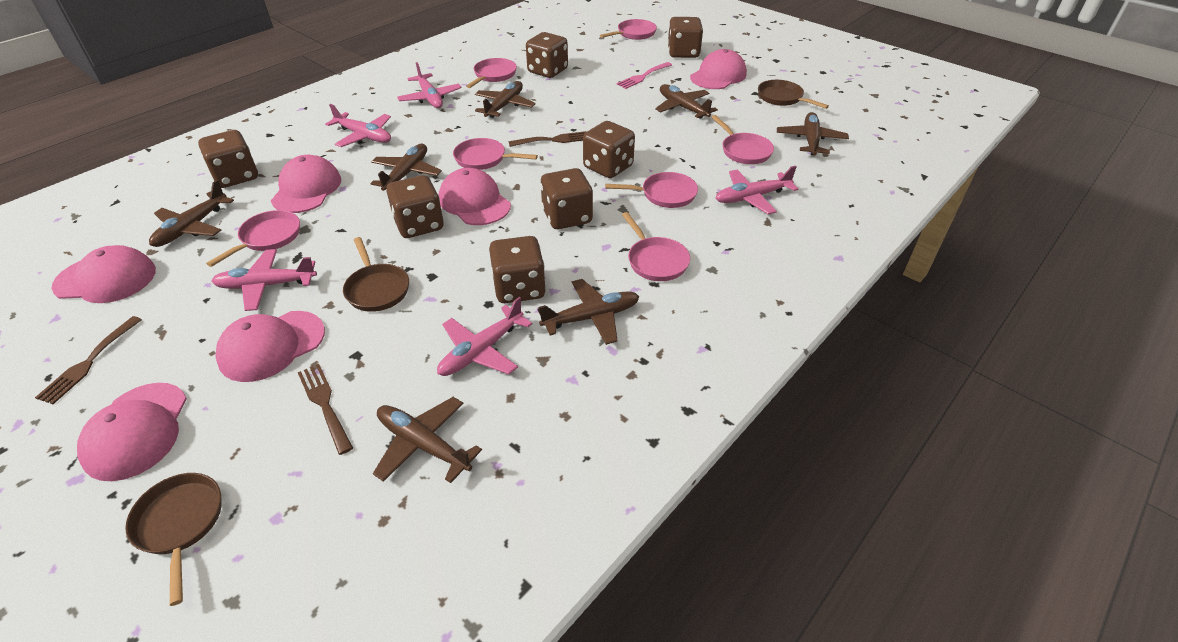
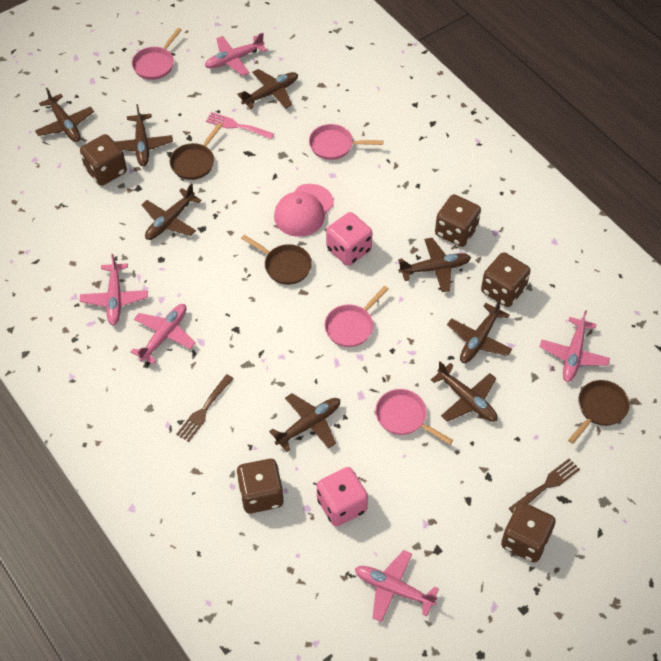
brown dice: [198,130,258,188] [386,175,444,238] [489,236,546,303] [526,32,568,78] [540,168,593,229] [583,121,635,178] [668,17,703,58] = 7 -> [80,134,127,186] [237,459,284,514] [435,194,481,247] [481,252,530,307] [501,502,556,563] = 5
brown fork: [35,316,142,404] [298,364,353,455] [509,131,587,147] = 3 -> [176,374,234,442] [509,459,580,513] = 2
brown plane: [149,180,234,247] [371,144,442,191] [373,397,482,483] [475,81,536,118] [538,279,639,345] [655,84,718,119] [777,112,849,156] = 7 -> [35,88,94,142] [115,104,173,166] [142,183,202,240] [237,69,298,109] [269,393,340,452] [398,238,471,292] [431,361,497,422] [447,299,512,363] = 8
pink cap: [51,245,156,303] [77,383,187,481] [215,311,325,382] [271,155,341,213] [439,168,511,225] [690,49,747,89] = 6 -> [274,184,334,237] = 1
pink dice: none = 0 -> [317,467,368,527] [326,212,373,266] = 2
pink pan: [206,210,300,267] [453,138,538,170] [466,58,517,88] [600,19,657,40] [605,172,698,208] [622,212,690,281] [711,115,774,164] = 7 -> [132,28,181,80] [309,124,383,160] [324,286,389,347] [375,389,453,445] = 4

